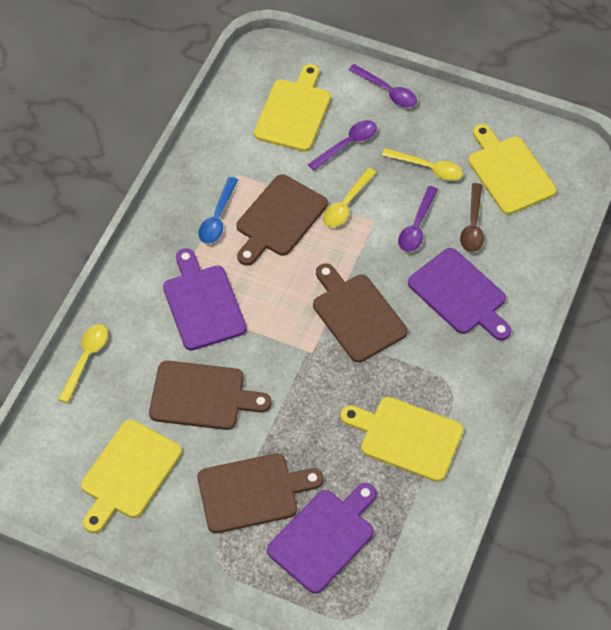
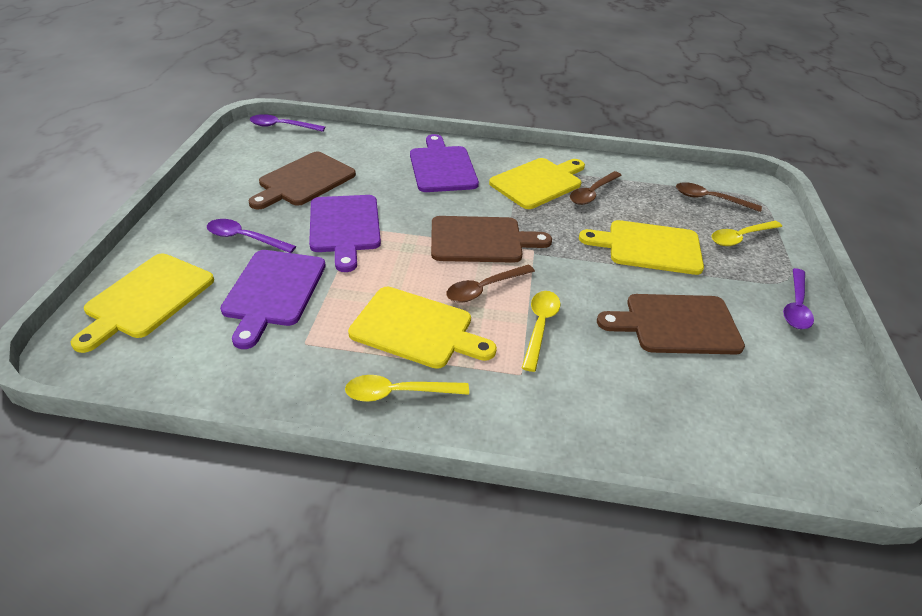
blue spoon: [199,177,238,244] = 1 -> none = 0
brown cutting board: [149,361,271,430] [197,453,323,533] [237,174,328,266] [313,263,408,363] = 4 -> [248,152,356,209] [431,216,552,263] [597,294,745,354] = 3
brown spoon: [460,183,484,252] = 1 -> [446,264,535,303] [570,171,622,205] [676,182,762,212] = 3

